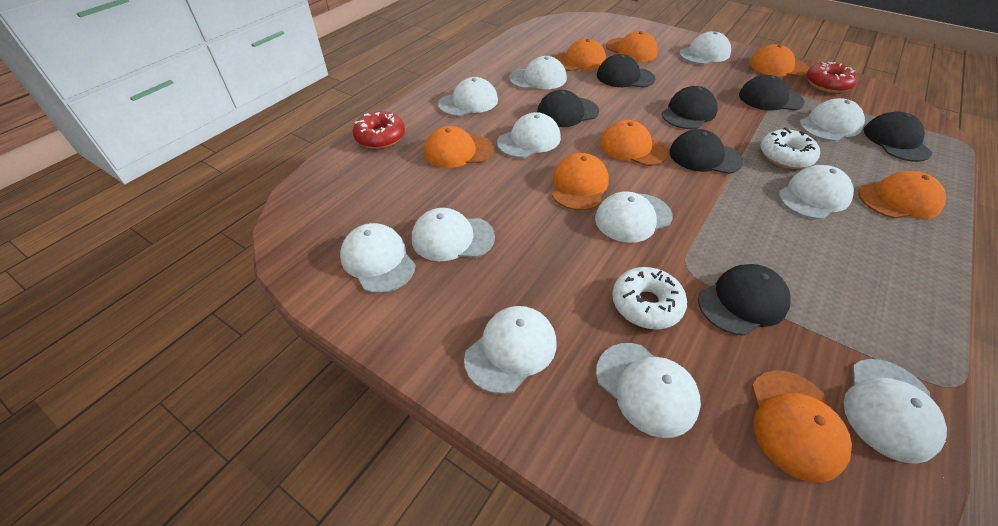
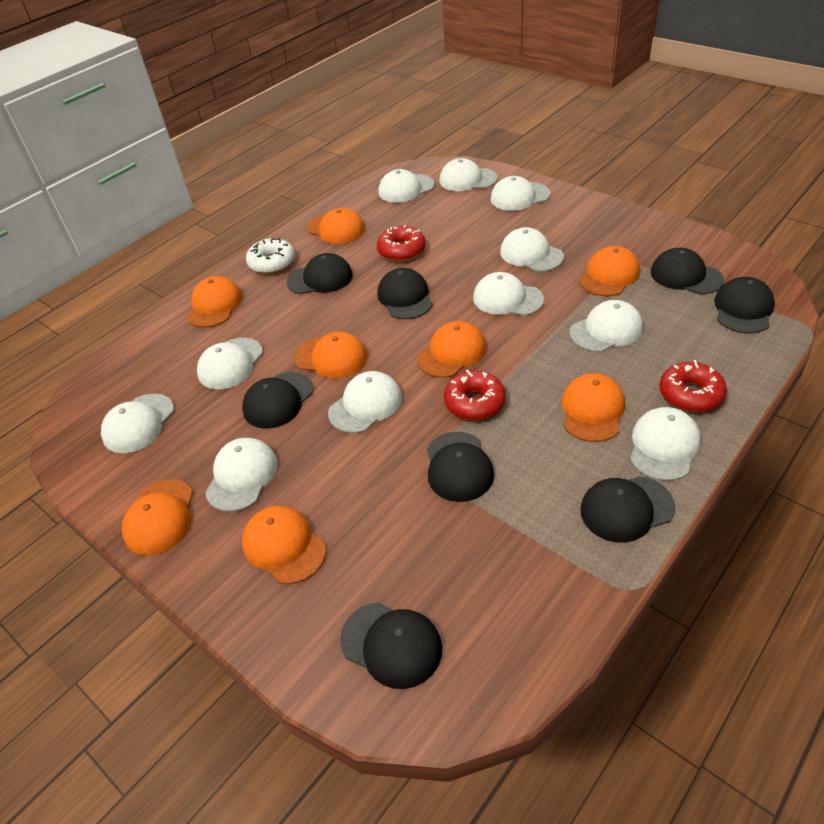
black cap: [537,90,599,127] [597,54,656,88] [662,86,718,129] [669,129,743,174] [698,264,791,336] [739,75,805,111] [864,111,932,162] = 7 -> [242,372,314,429] [286,253,353,294] [340,602,442,689] [377,268,433,319] [427,432,494,502] [580,476,675,543] [651,248,724,294] [714,277,775,334] = 8
red donut: [353,111,405,149] [806,62,858,93] = 2 -> [377,225,426,262] [444,370,506,420] [659,360,727,412] = 3
white cap: [340,223,416,293] [412,208,495,261] [438,77,498,116] [464,306,556,394] [497,112,561,158] [509,56,567,89] [595,191,673,243] [596,343,701,438] [679,31,731,64] [778,165,854,219] [800,98,865,141] [844,359,947,464] = 12 -> [101,394,174,453] [197,338,263,389] [205,438,277,512] [328,371,402,433] [379,169,435,203] [439,158,497,191] [473,272,544,316] [491,176,550,211] [500,227,564,272] [570,300,643,352] [630,407,701,481] = 11
white donut: [612,267,687,329] [761,128,820,169] = 2 -> [246,238,295,274] = 1

